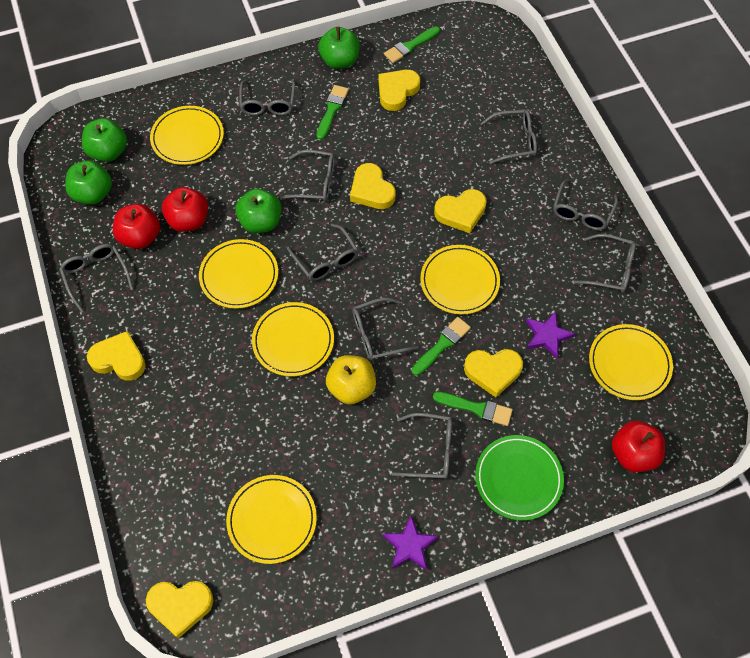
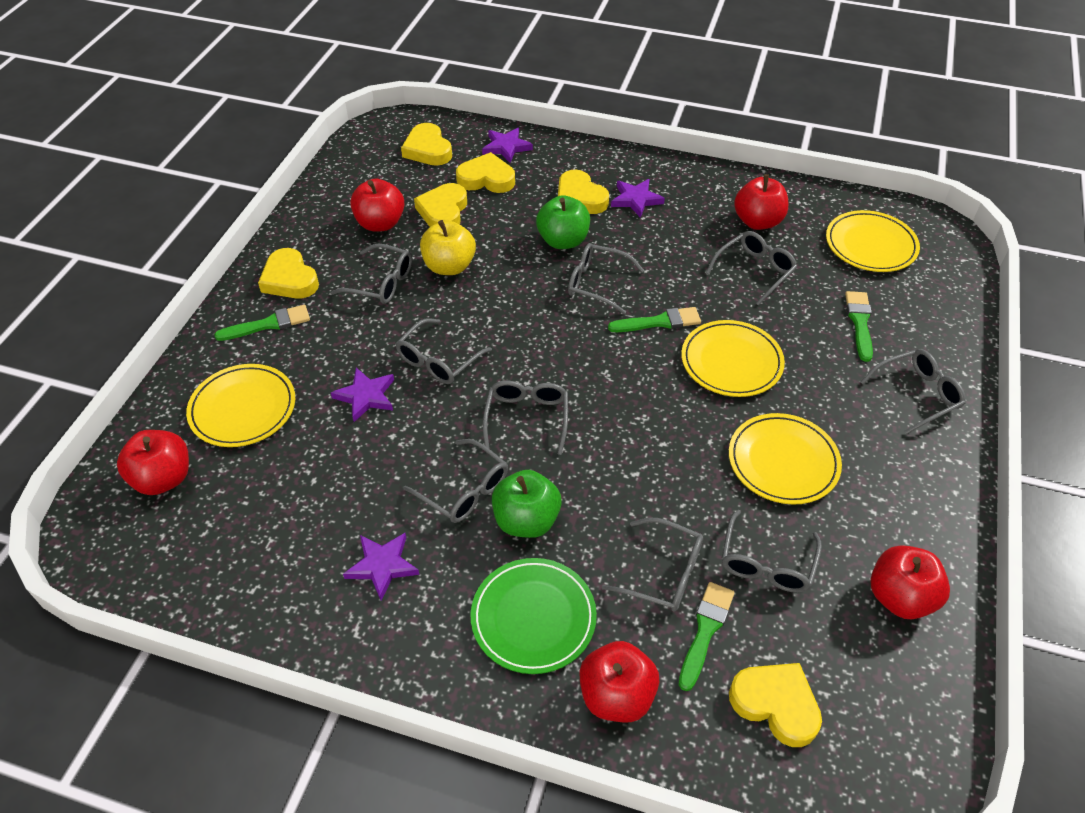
green apple: [65,160,112,205] [82,118,127,162] [235,189,281,233] [318,27,360,69] = 4 -> [492,470,562,538] [536,195,590,249] = 2
purple star: [382,516,438,570] [526,311,575,359] = 2 -> [331,368,394,422] [343,533,420,600] [482,128,533,163] [611,179,665,218] = 4
red apple: [113,204,160,249] [162,187,208,232] [612,421,665,472] = 3 -> [117,430,189,495] [350,179,405,232] [579,641,660,722] [734,174,788,230] [870,546,950,619] = 5
yellow plate: [150,106,224,165] [199,239,278,309] [226,475,317,564] [252,302,334,376] [420,245,500,315] [589,324,673,400] = 6 -> [186,364,295,447] [681,320,785,397] [729,413,842,505] [826,210,920,272] = 4

